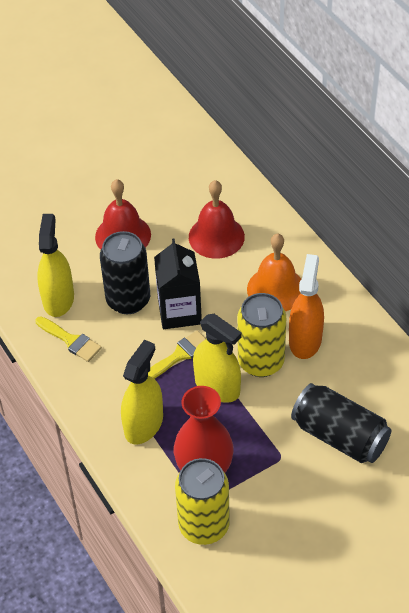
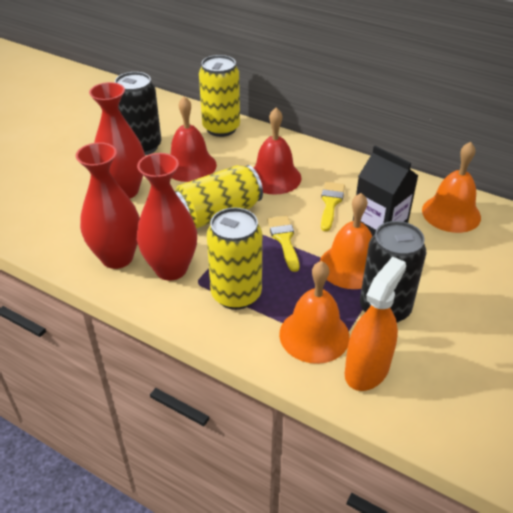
orange bell: [247,234,301,311] = 1 -> [279,261,350,364] [319,193,372,289] [422,142,481,233] = 3
red vase: [174,386,234,472] = 1 -> [76,142,140,269] [89,82,145,199] [137,153,197,281] = 3
yellow can: [175,458,230,545] [237,293,286,377] = 2 -> [175,165,263,229] [199,55,240,137] [207,208,262,310] = 3
yellow spray bottle: [37,214,74,317] [121,340,163,444] [193,314,242,403] = 3 -> none = 0

